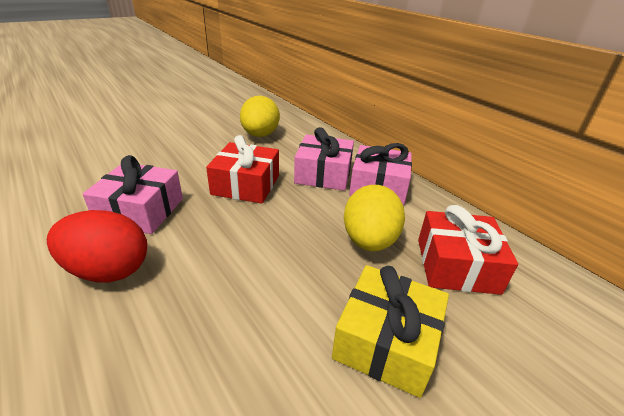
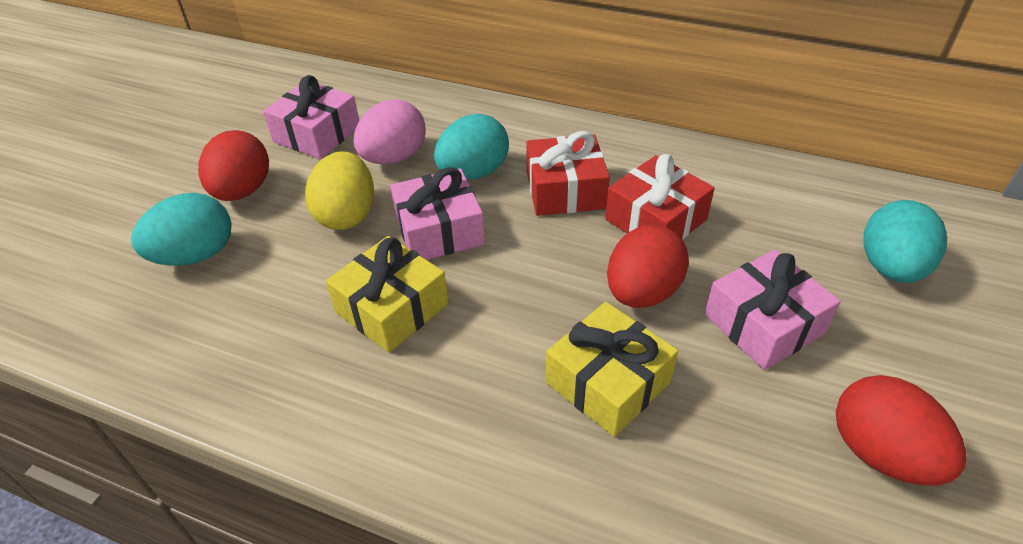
pink egg: none = 0 -> [353,99,426,164] = 1
red egg: [47,210,147,282] = 1 -> [198,130,269,201] [607,225,689,308] [836,375,966,485] = 3
turquoise egg: none = 0 -> [131,193,232,266] [434,114,509,180] [864,200,947,283] = 3
yellow egg: [240,96,280,137] [344,185,405,251] = 2 -> [305,151,374,230] = 1
yellow gift: [332,265,449,398] = 1 -> [326,236,449,353] [546,302,678,437] = 2

